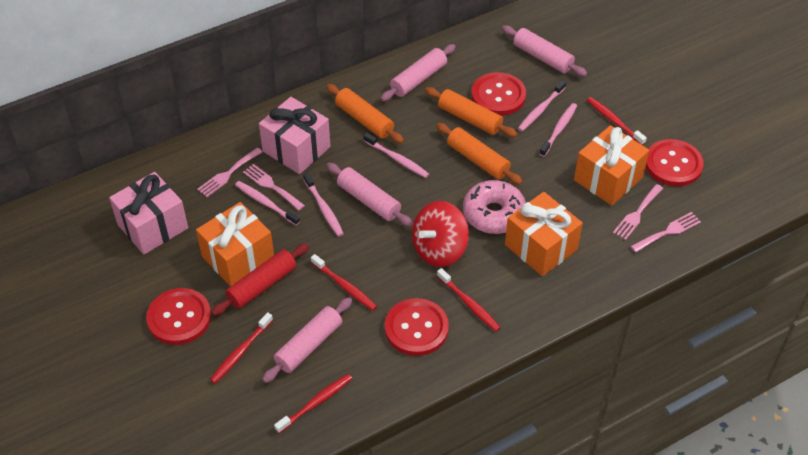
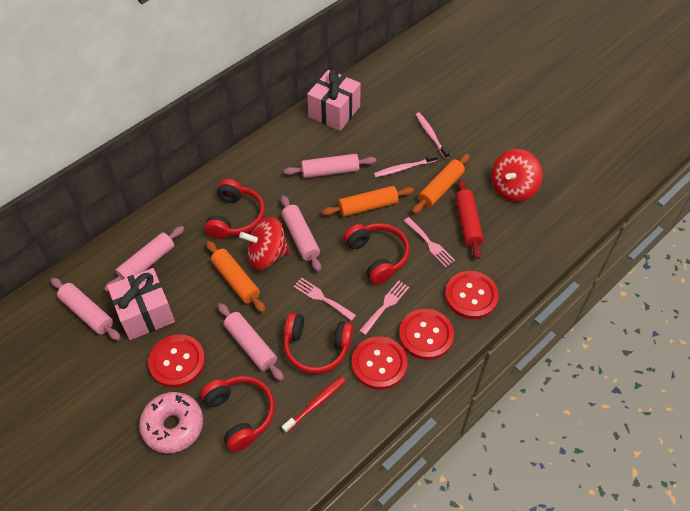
orange gift: [196,202,274,287] [505,192,583,276] [574,125,649,205] = 3 -> none = 0
pink fork: [197,148,262,197] [243,164,305,211] [613,184,663,240] [630,212,701,253] = 4 -> [293,277,356,321] [359,281,409,335] [404,217,455,267] = 3
pink rolling pin: [262,297,352,383] [327,163,413,226] [381,44,456,101] [502,25,587,76] = 4 -> [51,278,121,341] [104,226,184,292] [218,303,284,381] [281,195,321,272] [284,154,376,178] = 5
pink toothbrush: [235,181,300,225] [303,173,344,237] [363,133,429,178] [518,80,566,131] [539,103,577,157] = 5 -> [374,153,438,177] [415,113,450,159] = 2
red headphones: none = 0 -> [200,376,275,452] [204,179,265,239] [284,313,353,374] [344,223,410,285] = 4
red spinning top: [412,201,469,267] = 1 -> [239,217,290,270] [491,149,542,202] = 2
red toothbrush: [210,312,273,384] [274,374,353,433] [311,254,377,311] [437,268,501,332] [587,97,647,145] = 5 -> [282,377,346,433] = 1

